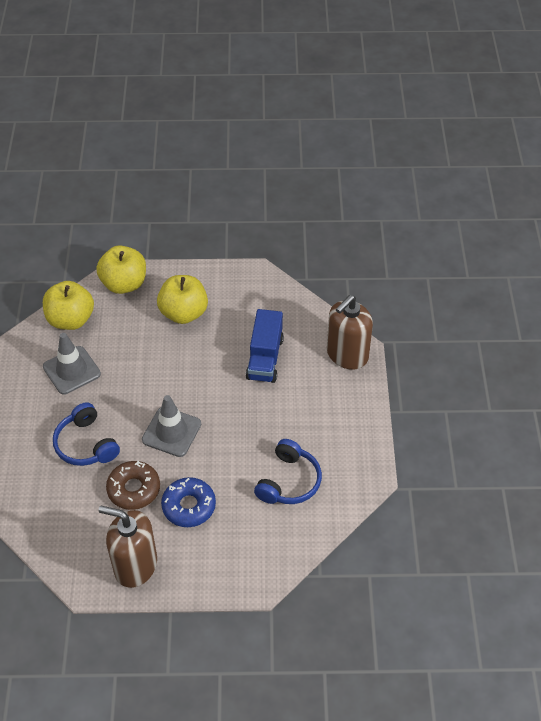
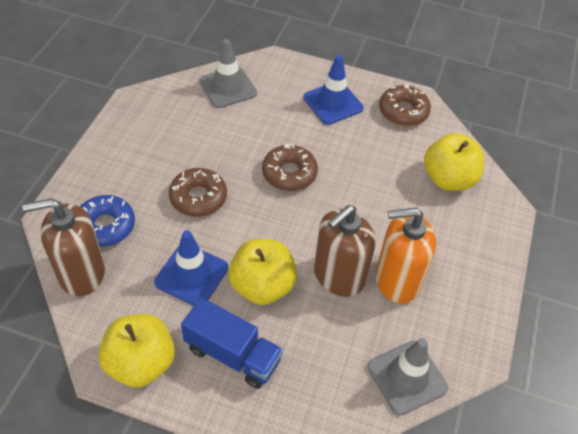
blue headphones: [53,402,120,466] [254,439,322,504] = 2 -> none = 0
blue traffic cone: none = 0 -> [154,230,228,306] [303,55,363,125] = 2
brown donut: [106,461,160,510] = 1 -> [169,168,227,217] [262,144,318,191] [379,84,431,126] = 3
orange soap dispenser: none = 0 -> [376,208,436,304] = 1

